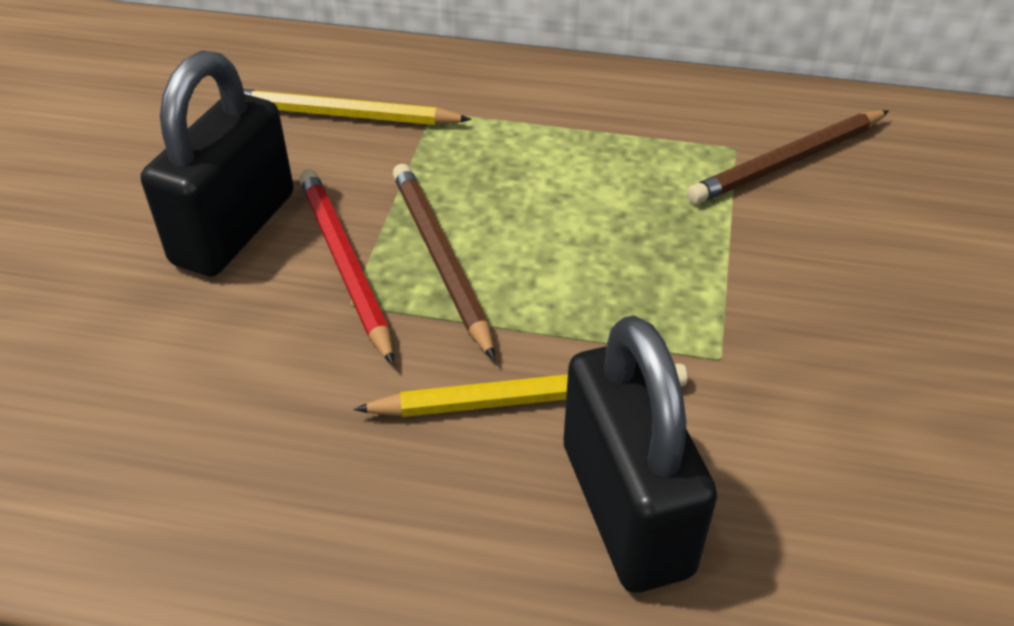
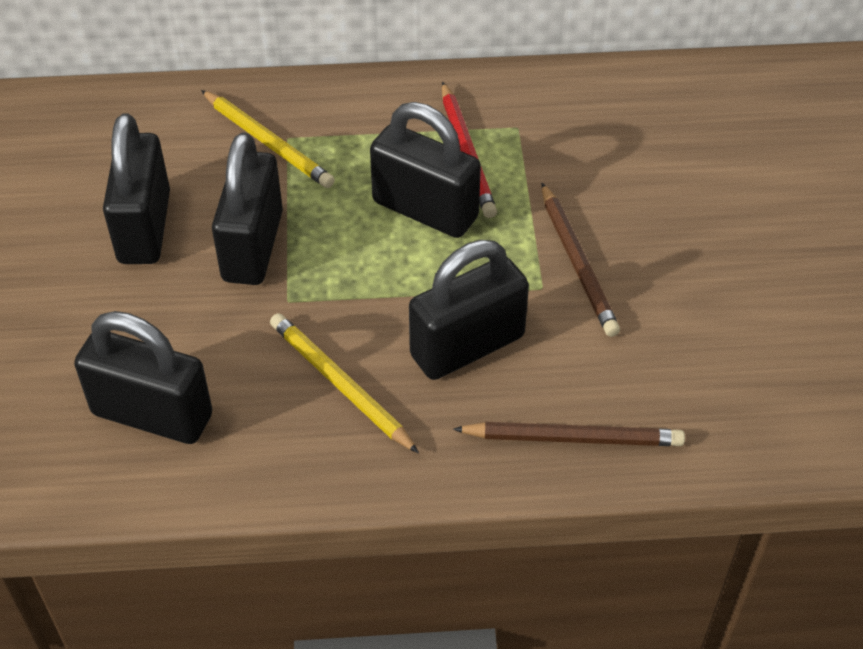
black padlock: [141,50,294,277] [564,315,717,593] = 2 -> [74,311,212,444] [103,113,170,264] [212,132,283,285] [370,102,481,238] [409,240,529,380] = 5

